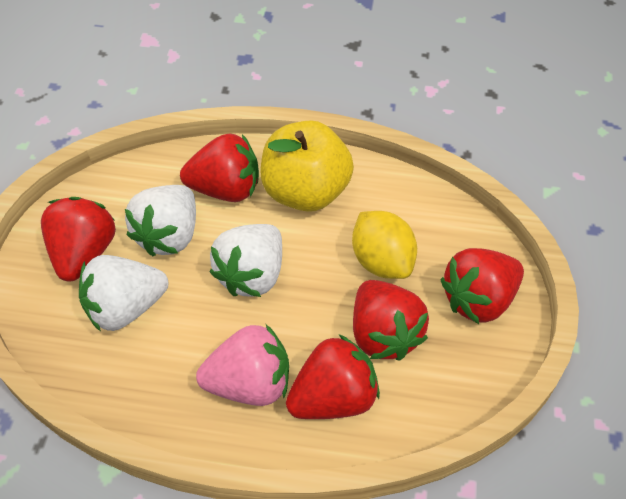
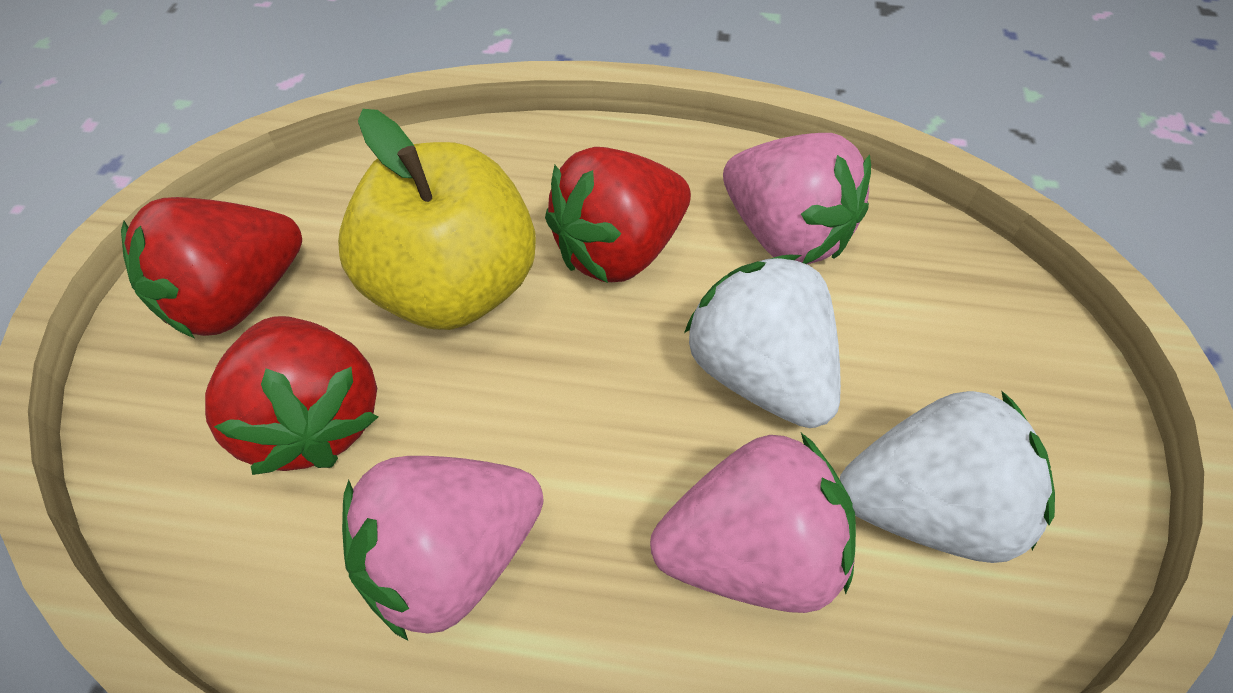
pink strawberry: [196,324,289,406] = 1 -> [342,456,544,640] [650,433,856,613] [723,133,871,264] = 3
red strawberry: [41,197,116,282] [180,133,259,202] [286,334,380,419] [353,280,429,361] [440,248,524,324] = 5 -> [121,197,302,338] [205,316,378,475] [545,147,691,283] = 3
white strawberry: [79,255,168,332] [125,185,196,256] [210,224,282,297] = 3 -> [684,255,841,428] [840,390,1055,563] = 2
yellow lemon: [352,211,417,279] = 1 -> none = 0

